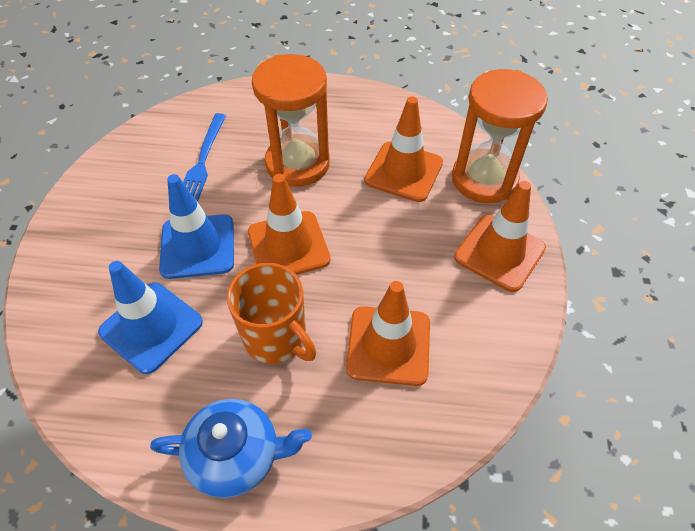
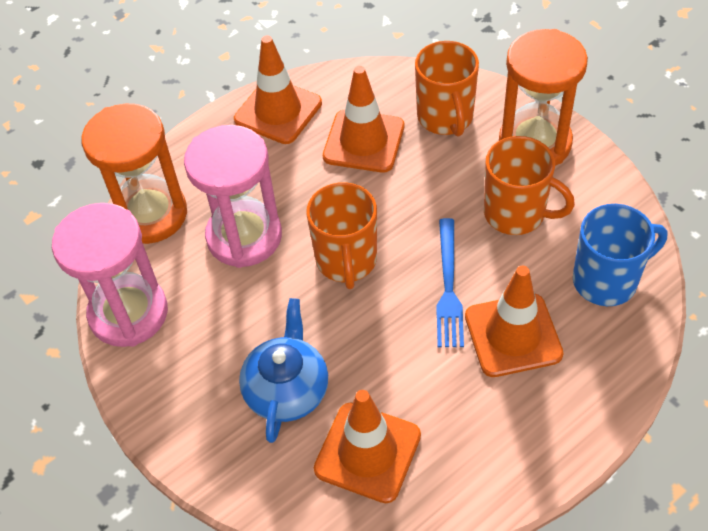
blue mug: none = 0 -> [573,204,668,306] = 1
blue traffic cone: [98,261,203,374] [159,174,234,279] = 2 -> none = 0
orange mug: [227,263,316,364] = 1 -> [306,182,377,289] [415,41,479,137] [484,136,575,235] = 3
pink hourglass: none = 0 -> [52,203,168,347] [184,125,282,268] = 2

